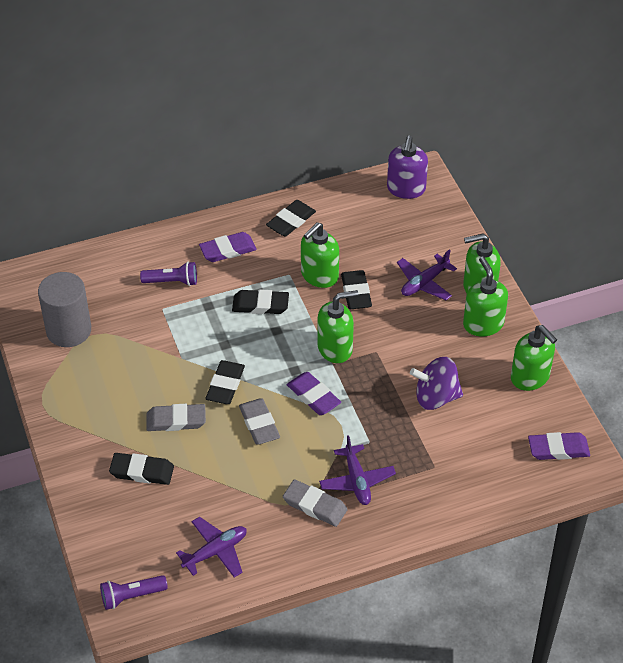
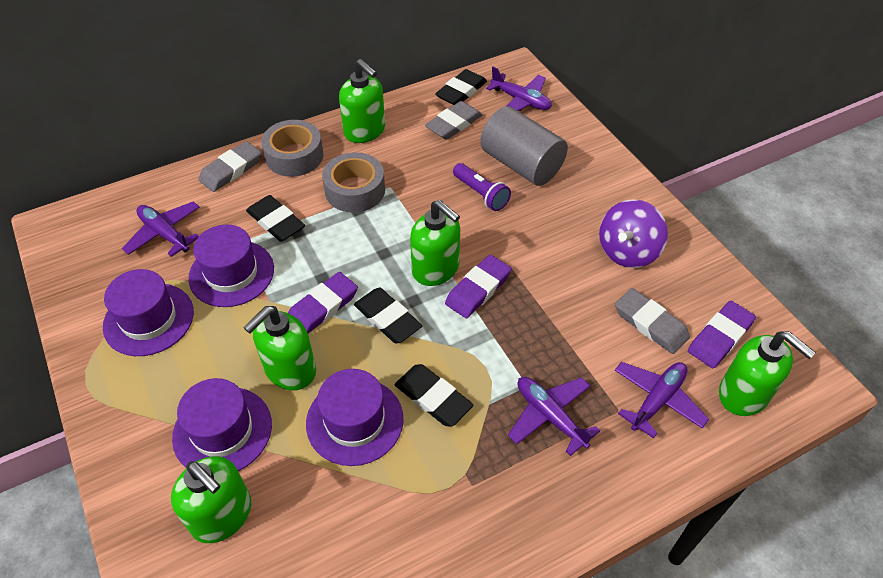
black eraser: [109,453,174,485] [205,360,245,404] [232,289,289,314] [266,200,316,237] [341,270,372,309] = 5 -> [246,195,305,242] [354,288,422,343] [395,364,474,426] [435,69,487,105] = 4
grey tape: none = 0 -> [261,120,324,177] [322,152,385,213] = 2
purple flashlight: [100,575,168,610] [140,262,197,286] = 2 -> [453,163,511,211] = 1
purple hat: none = 0 -> [103,269,194,356] [172,378,272,471] [188,225,274,307] [306,369,404,466] = 4
purple plane: [176,517,247,578] [319,435,396,505] [397,249,457,300] = 3 -> [122,202,200,257] [486,67,552,111] [508,377,600,456] [615,362,709,439] = 4
purple soap dispenser: [387,135,428,199] = 1 -> none = 0

